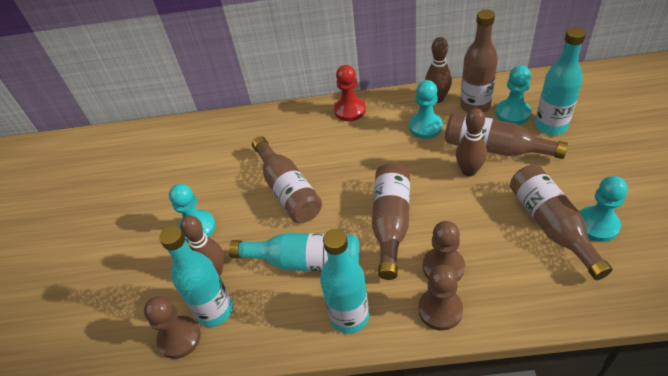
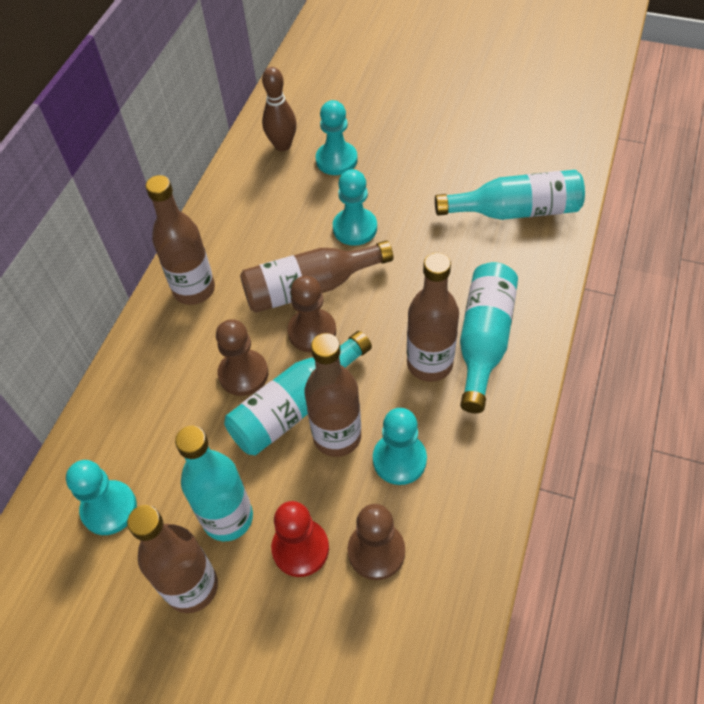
brown bowling pin: [180,216,224,276] [425,37,452,103] [456,108,487,176] = 3 -> [262,67,297,151] = 1

